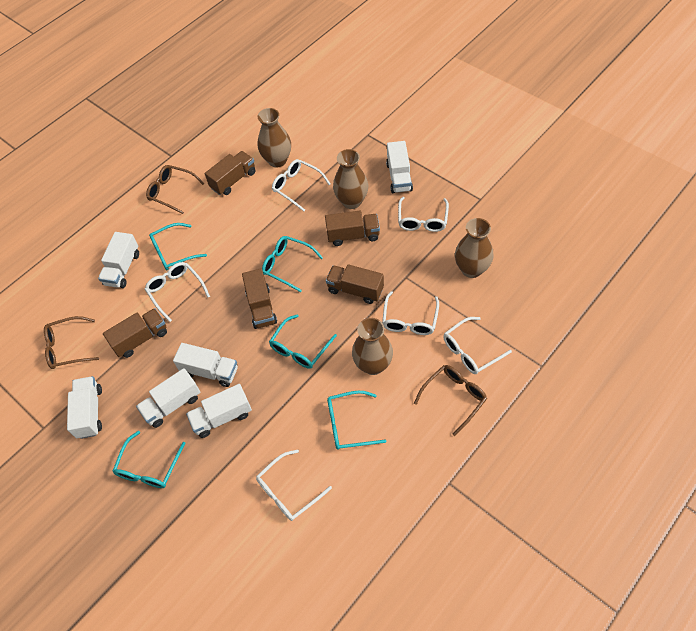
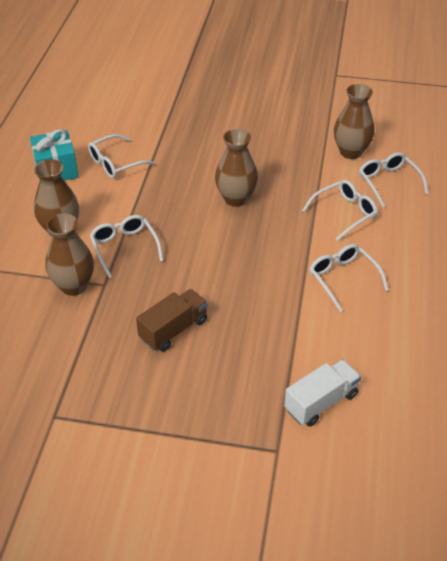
brown glasses: [44,316,99,369] [146,165,205,214] [414,365,487,436] = 3 -> none = 0
brown truck: [103,308,167,358] [205,151,256,195] [242,268,277,329] [325,211,380,246] [326,264,384,304] = 5 -> [136,289,208,351] = 1
turquoise gift: none = 0 -> [30,129,78,181] = 1
turquoise glasses: [113,431,186,488] [149,223,207,270] [262,236,323,292] [269,314,337,369] [327,391,387,450] = 5 -> none = 0
white glasses: [145,262,210,322] [256,450,332,521] [272,159,330,211] [382,291,439,335] [398,197,449,232] [443,317,512,374] = 6 -> [88,134,155,178] [90,215,163,278] [302,180,378,241] [309,244,389,312] [359,152,428,208] = 5
white truck: [67,376,102,439] [98,232,139,288] [136,368,200,428] [173,343,238,387] [186,384,252,438] [386,141,413,193] = 6 -> [284,359,361,426] = 1

